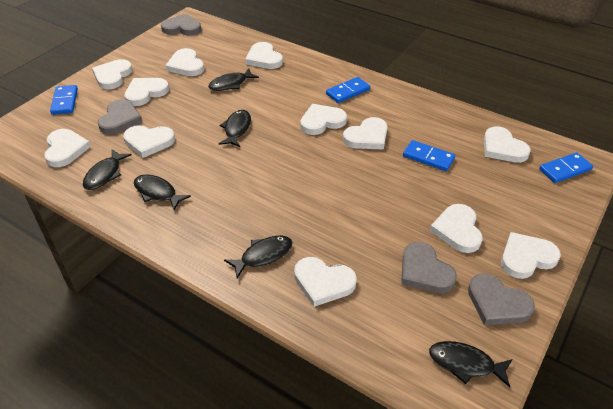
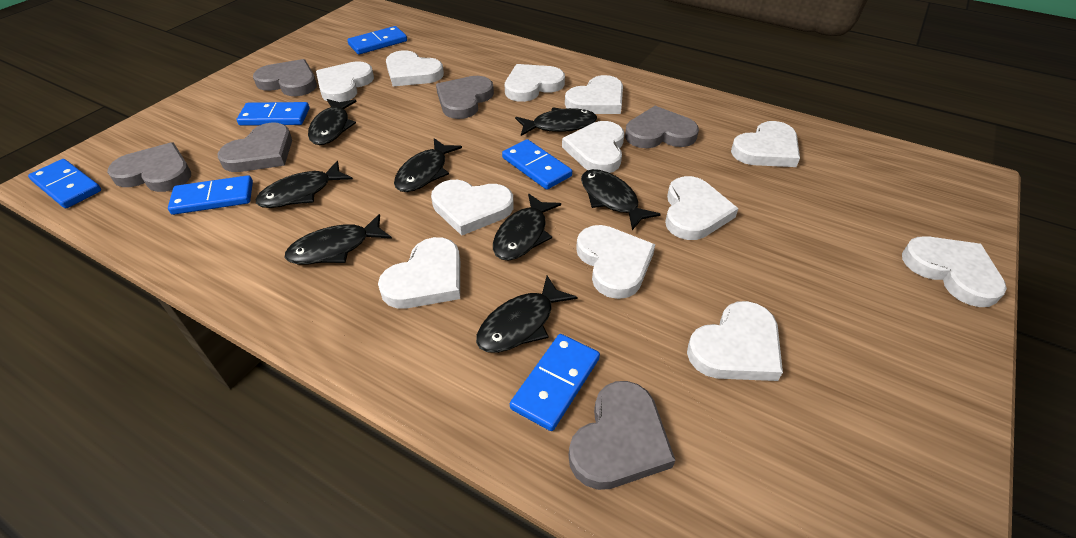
black fish: [83,149,132,190] [134,174,191,210] [208,69,259,91] [218,110,251,147] [224,235,292,278] [429,341,513,388] = 6 -> [256,161,353,208] [284,214,392,265] [308,99,357,145] [394,138,462,192] [476,276,577,353] [493,193,561,260] [515,108,597,136] [581,169,661,230] = 8
blue domino: [50,85,78,115] [326,77,370,103] [403,140,455,171] [539,152,593,183] = 4 -> [28,159,101,208] [168,175,253,215] [237,102,309,126] [347,26,407,54] [502,139,572,190] [510,334,600,431] = 6
grey heart: [98,99,142,134] [161,14,201,36] [401,242,457,293] [468,274,535,325] = 4 -> [107,142,191,192] [217,123,292,172] [253,59,317,96] [436,76,494,119] [569,381,675,490] [625,106,699,148] = 6

